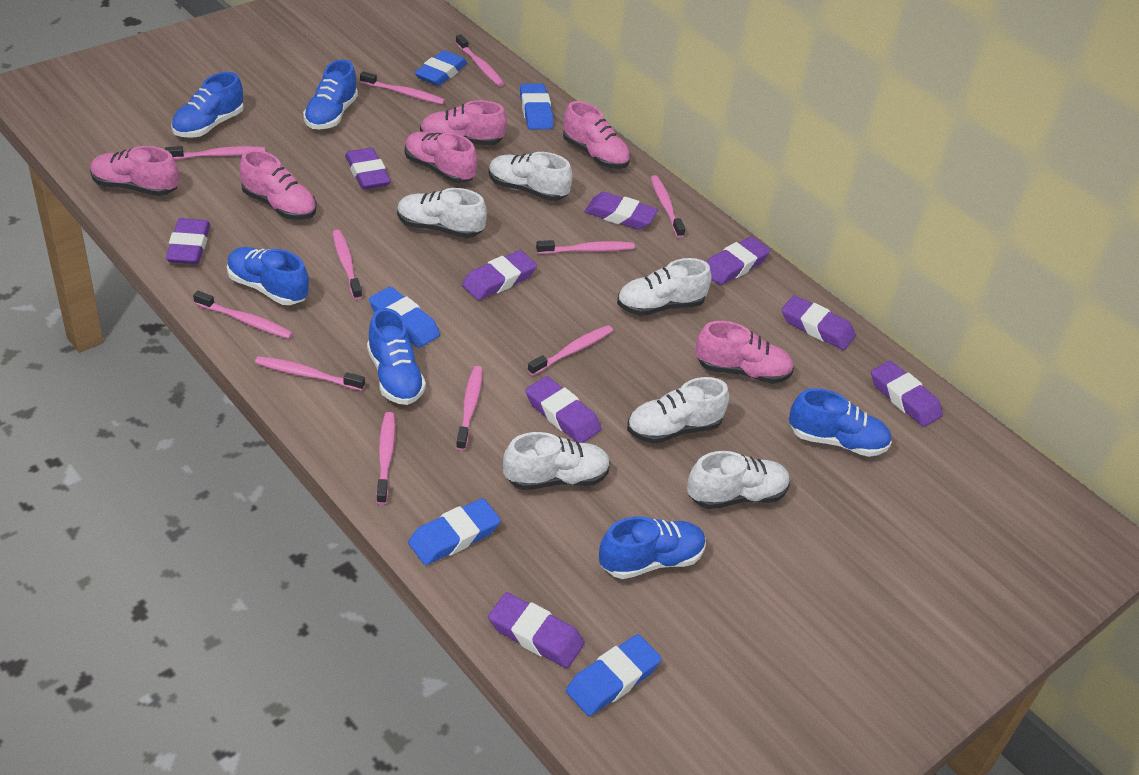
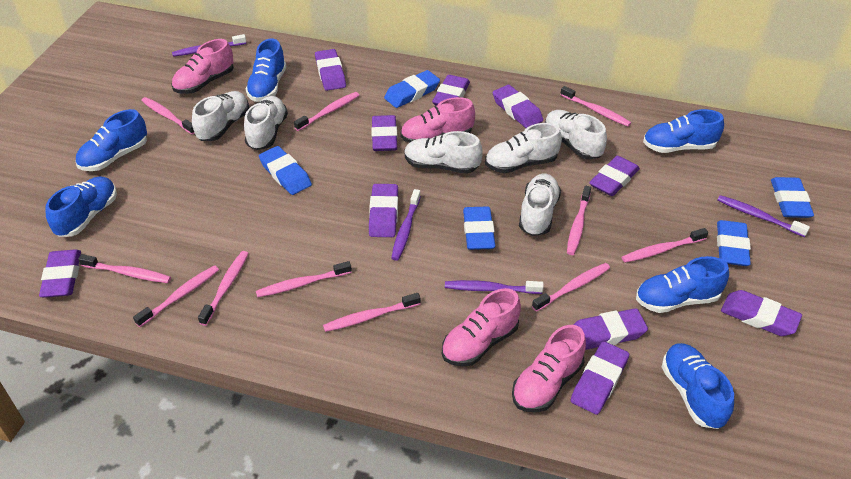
pink shoe: [90,146,179,196] [239,150,317,220] [405,132,477,183] [420,100,507,145] [563,101,631,169] [695,321,794,384] = 6 -> [171,39,234,94] [400,97,475,143] [442,288,521,366] [512,325,586,412] = 4
purple eraser: [166,218,210,264] [345,148,391,190] [462,250,537,300] [488,592,584,668] [526,376,601,443] [585,192,658,230] [707,236,770,285] [782,295,856,350] [871,361,943,427] = 9 -> [39,249,81,298] [315,49,346,91] [369,184,398,237] [371,115,397,151] [432,75,470,106] [493,85,543,128] [571,341,629,415] [573,308,648,350] [589,156,640,196] [721,290,802,336] = 10
purple toothbrush: none = 0 -> [172,34,246,57] [391,189,421,261] [445,280,544,294] [717,195,810,237] = 4

